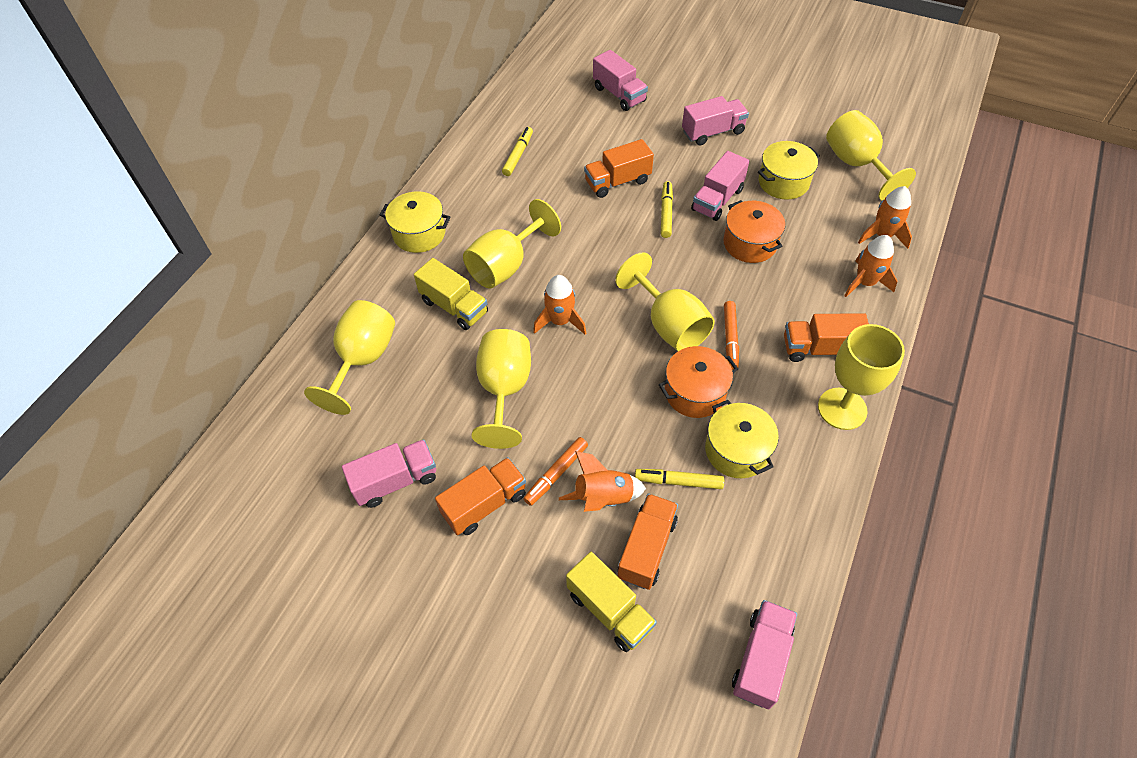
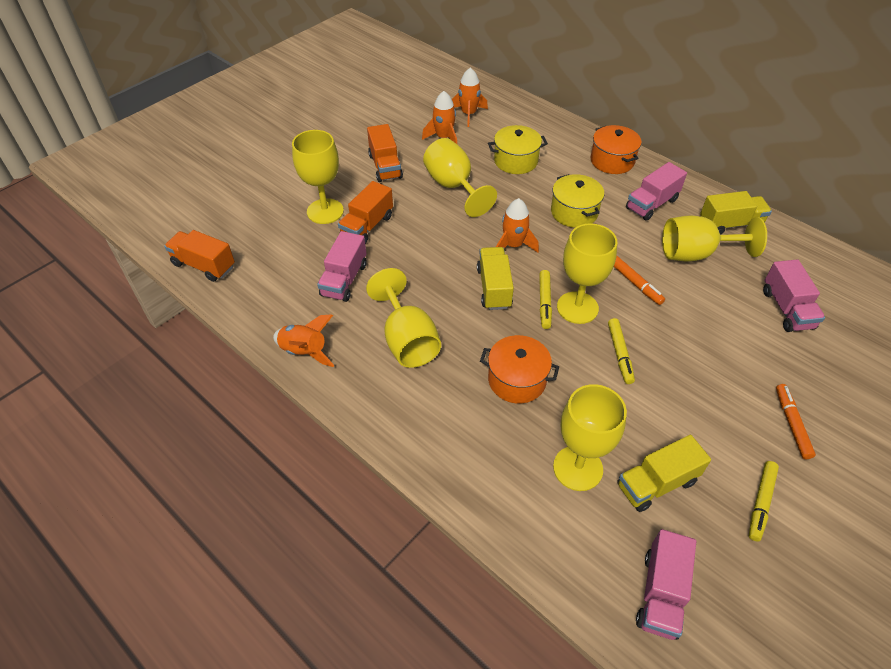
orange truck: [435,457,526,535] [584,139,654,198] [618,494,678,590] [784,313,869,362] = 4 -> [164,230,235,282] [338,181,393,244] [367,124,403,182] = 3
pink truck: [342,439,436,508] [593,50,648,111] [682,96,749,146] [691,151,749,221] [732,600,797,709] = 5 -> [317,231,367,302] [626,162,687,221] [636,529,696,640] [763,259,825,332] = 4
yellow pot: [380,191,451,253] [705,400,779,478] [758,141,820,200] = 3 -> [488,125,548,174] [551,174,604,228] = 2
yellow truck: [414,258,488,330] [566,552,657,652] = 2 -> [477,247,514,310] [617,435,711,512] [700,191,772,235] = 3

